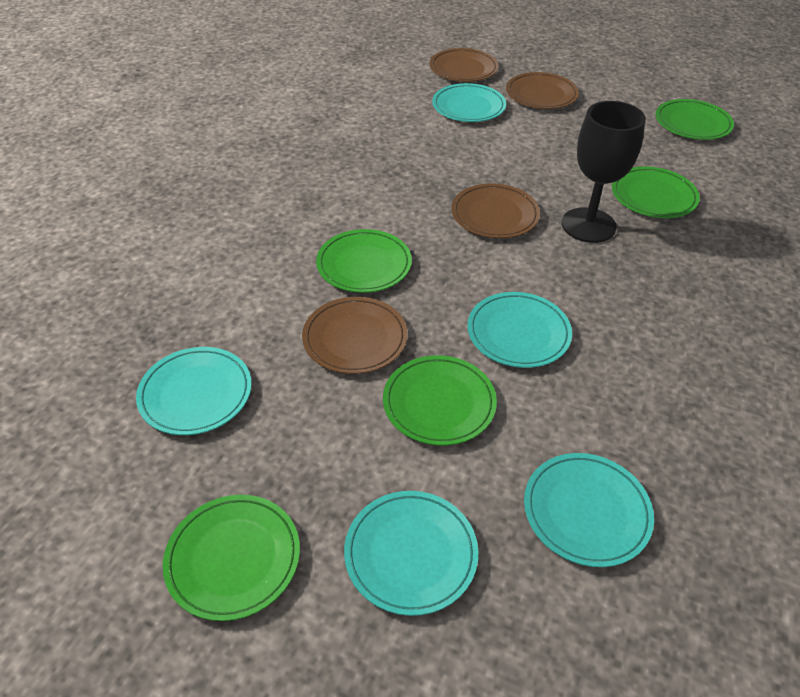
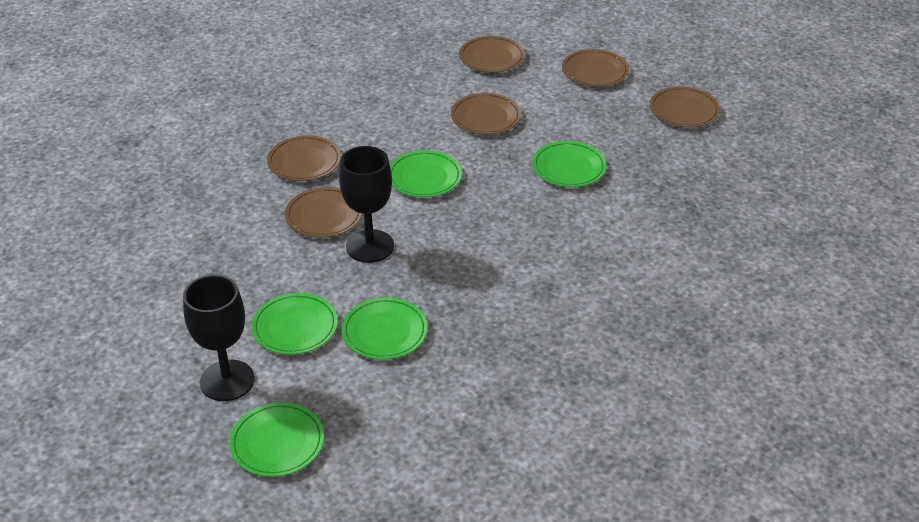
black goblet: [562,101,646,243] = 1 -> [183,274,255,401] [339,146,394,263] = 2
brown plate: [302,297,408,374] [430,48,499,82] [451,183,540,238] [506,72,579,109] = 4 -> [267,136,341,181] [285,187,362,238] [451,93,521,135] [459,36,525,73] [562,49,629,87] [650,86,720,128] = 6
turquoise plate: [136,347,252,435] [344,491,478,616] [432,83,506,122] [467,292,572,368] [524,453,654,567] = 5 -> none = 0

